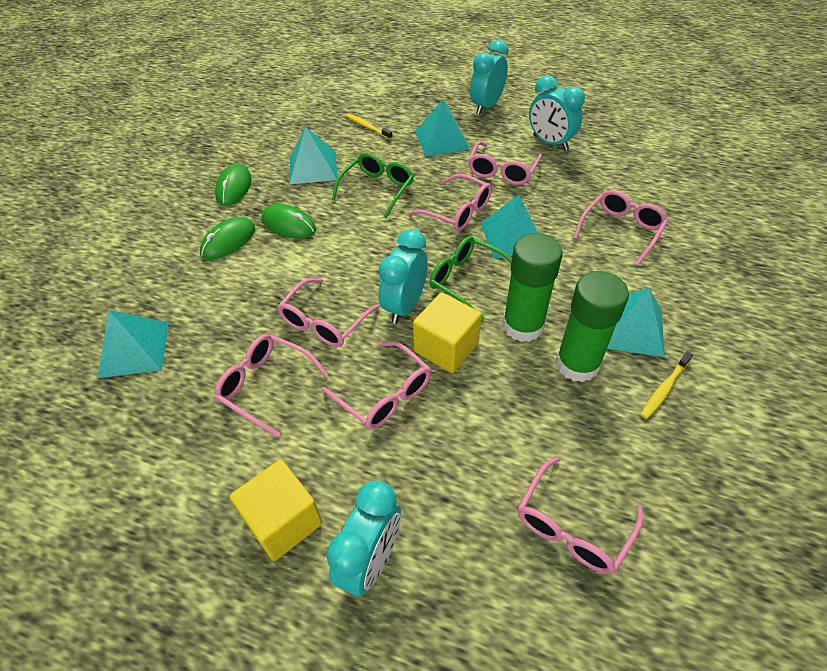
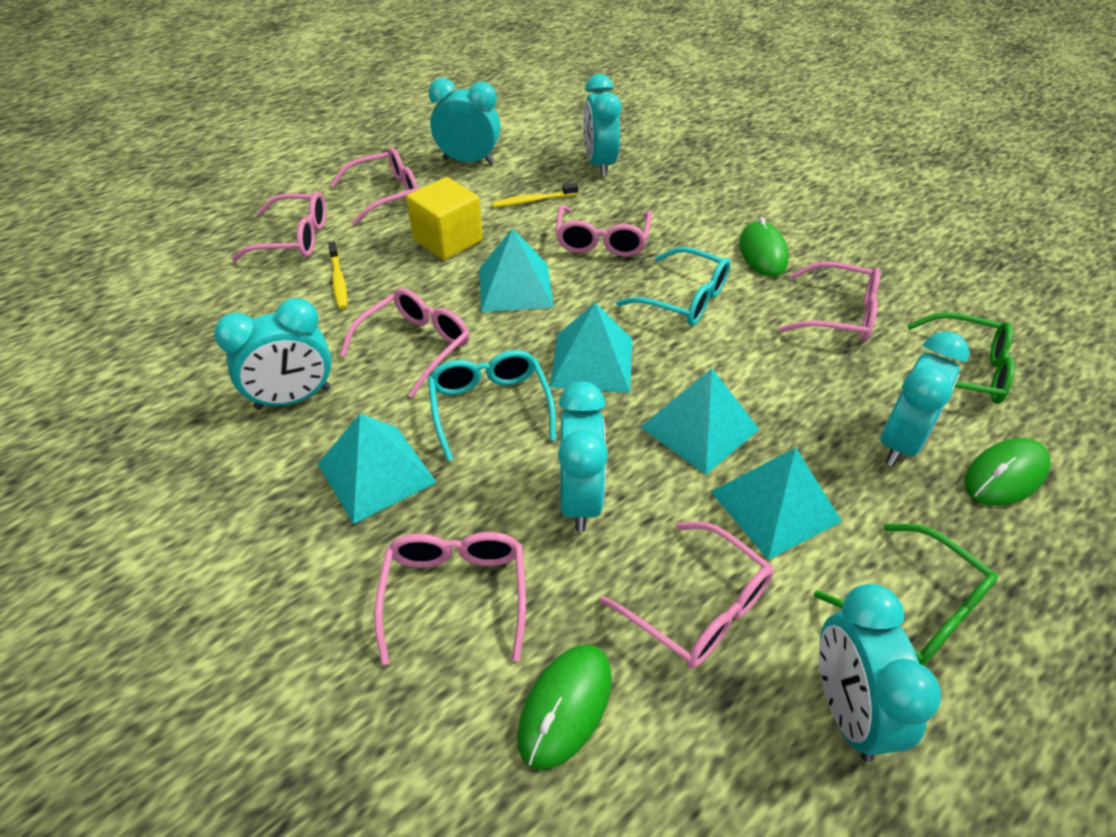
green glue stick: [503,233,563,342] [556,271,629,382] = 2 -> none = 0
turquoise clock: [327,481,401,596] [378,229,428,324] [470,40,509,114] [529,75,585,150] = 4 -> [214,298,332,410] [429,78,500,165] [558,382,608,532] [583,74,621,177] [819,584,941,762] [880,331,970,467] = 6
turquoise glasses: none = 0 -> [428,350,556,461] [616,247,730,326] = 2
yellow cube: [230,459,322,561] [413,292,482,373] = 2 -> [406,177,483,260] = 1

